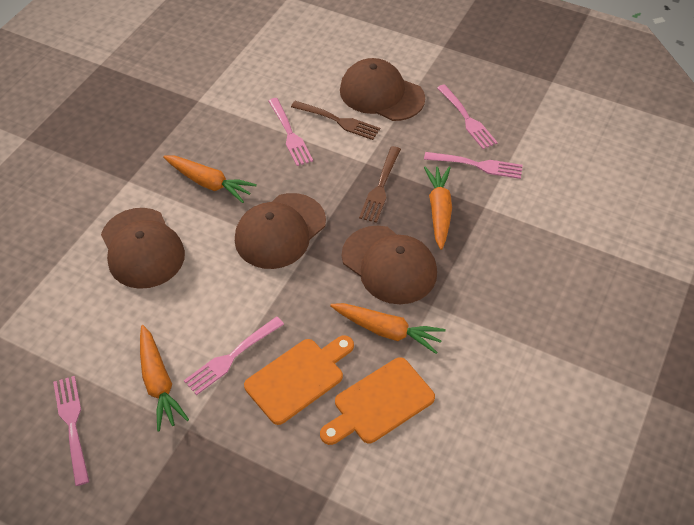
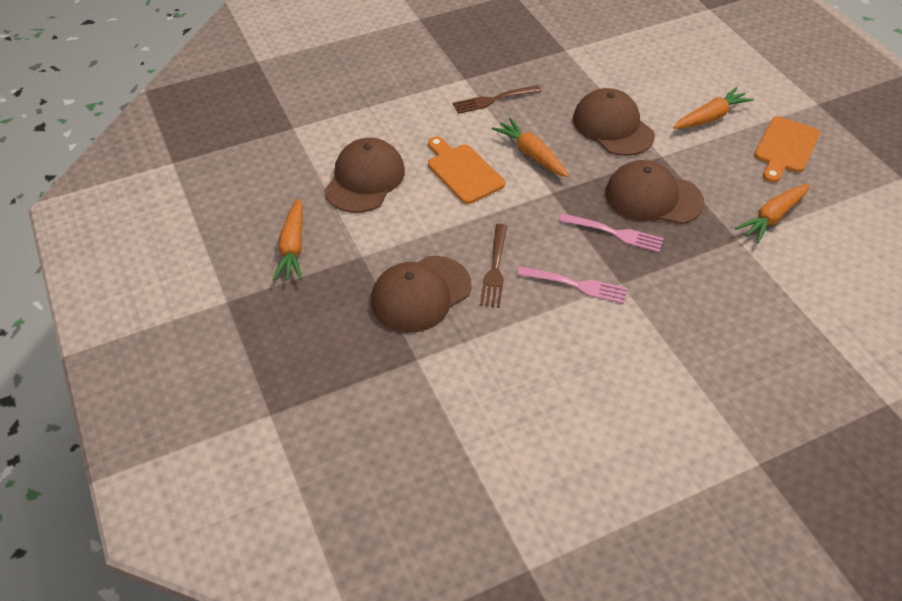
pink fork: [53,376,90,486] [184,316,284,395] [268,98,313,166] [424,152,523,179] [437,84,498,149] = 5 -> [517,266,627,304] [559,213,664,252] = 2

